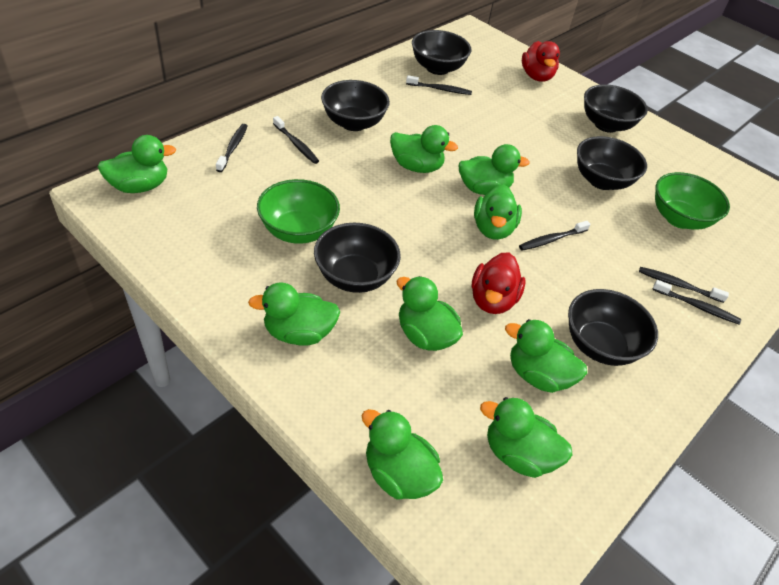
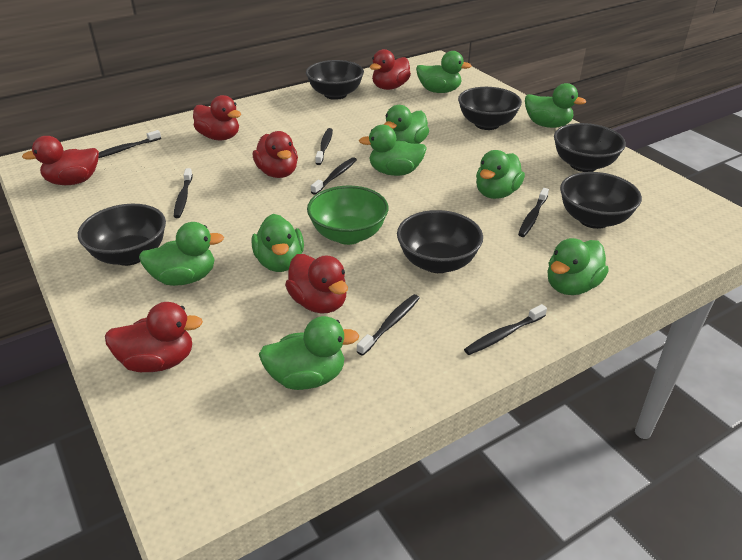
black toothbrush: [216,124,248,172] [273,116,319,164] [406,75,472,95] [519,221,590,251] [639,267,729,303] [652,280,741,324] = 6 -> [99,130,161,158] [174,168,193,218] [311,157,357,195] [315,128,333,165] [357,294,420,356] [464,304,547,355] [518,188,549,237] = 7
green bowl: [257,179,340,244] [655,172,730,230] = 2 -> [307,186,388,245] = 1
red duck: [472,252,526,314] [522,41,560,82] = 2 -> [22,136,99,185] [105,302,203,372] [193,95,241,140] [253,131,298,178] [285,254,348,313] [370,49,411,90] = 6

